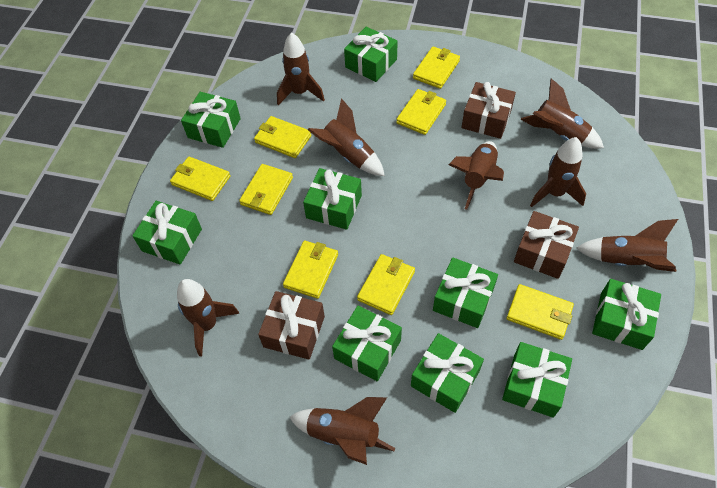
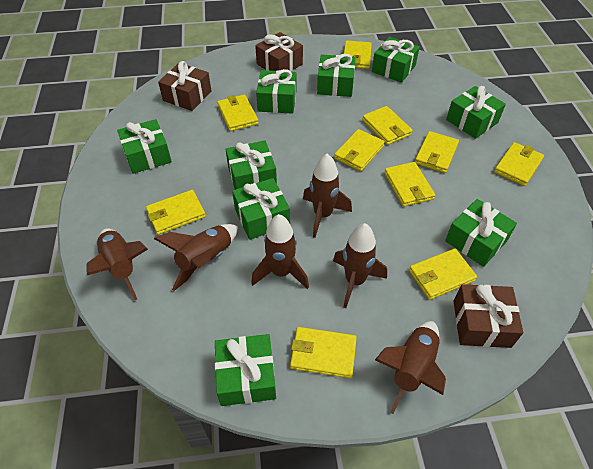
brown rocket: [177,279,239,356] [277,32,325,105] [290,397,395,465] [308,98,385,176] [449,141,504,210] [520,78,604,149] [530,137,586,207] [576,219,678,272] = 8 -> [86,228,148,300] [154,224,238,291] [251,214,309,289] [303,154,352,238] [333,223,387,308] [375,321,446,414] = 6
yellow wallet: [170,157,231,201] [239,164,293,215] [254,116,311,158] [283,241,338,299] [357,254,415,315] [396,89,446,135] [413,46,460,89] [506,284,574,340] = 8 -> [146,190,206,235] [217,95,259,131] [290,327,357,378] [334,129,385,171] [344,41,372,69] [362,106,413,145] [384,162,435,207] [409,248,477,300] [415,131,459,173] [494,142,544,186] = 10

